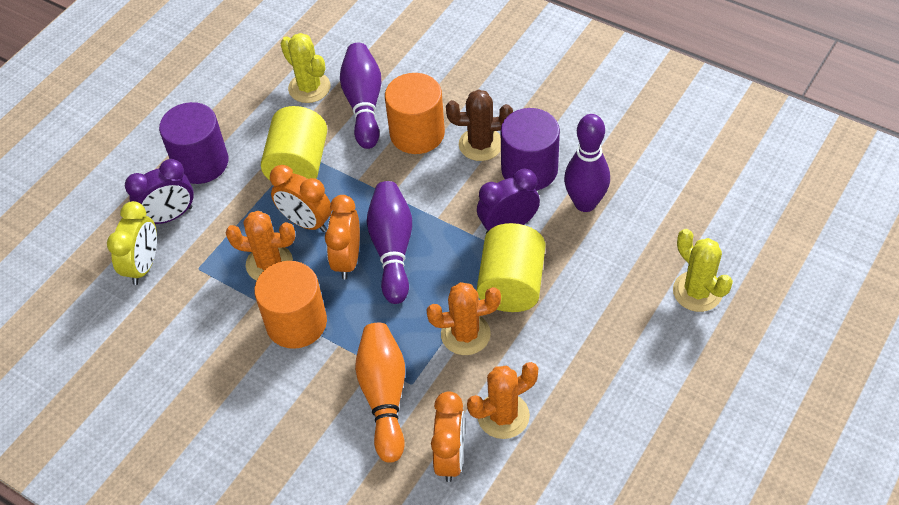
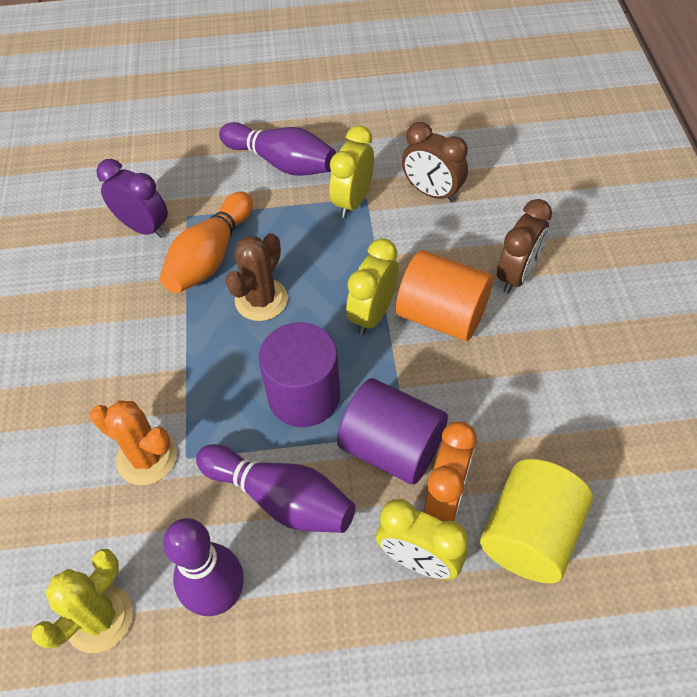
brown clock: none = 0 -> [402,122,468,203] [497,199,552,294] = 2
orange cactus: [226,211,295,280] [426,282,501,355] [467,362,538,439] = 3 -> [90,400,177,485] = 1
orange clock: [270,165,332,232] [325,195,360,280] [431,391,465,482] = 3 -> [424,421,477,521] = 1
orange cylinder: [254,261,327,349] [385,73,445,154] = 2 -> [396,250,493,341] = 1
purple clock: [125,159,194,224] [477,168,540,234] = 2 -> [96,159,168,238] = 1
yellow cactus: [280,33,331,103] [673,229,733,312] = 2 -> [32,549,133,653] = 1
yellow clock: [107,201,157,285] = 1 -> [329,125,374,218] [346,238,399,335] [376,499,468,580] = 3
yellow cylinder: [261,106,327,180] [477,223,546,312] = 2 -> [480,459,593,583] = 1

